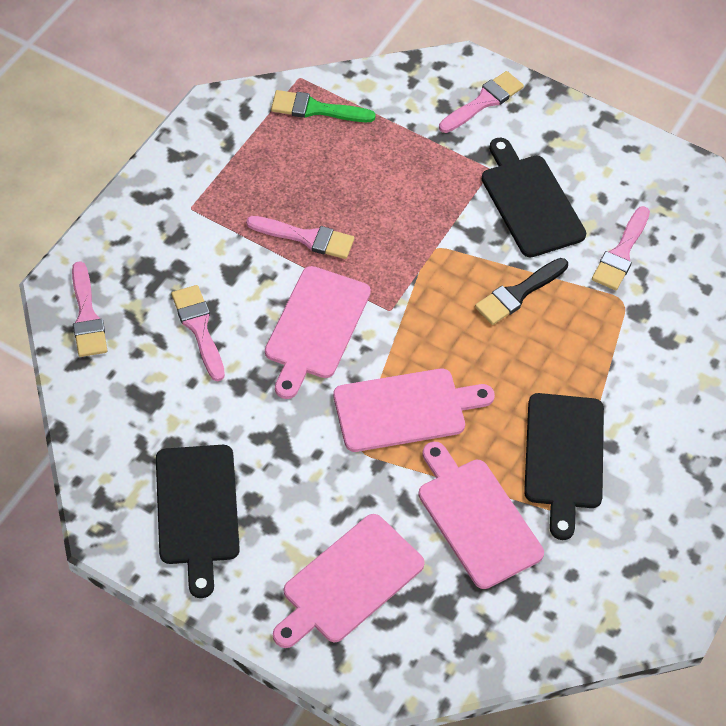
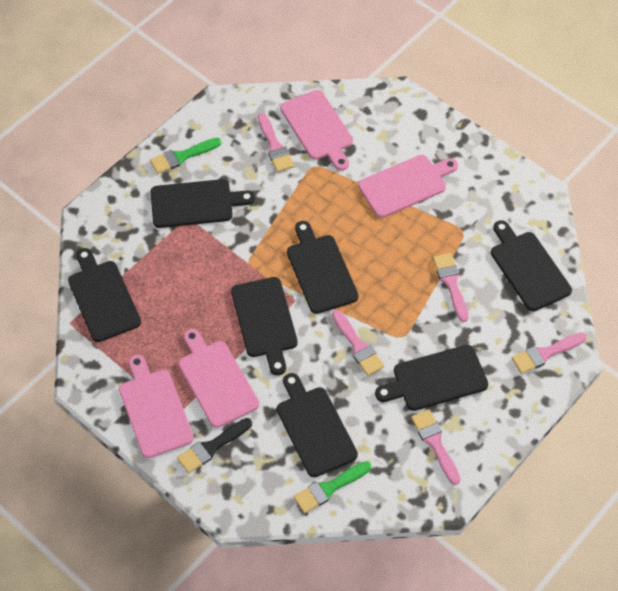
black cutting board: [156,445,240,598] [482,137,586,257] [524,393,604,540] = 3 -> [68,248,141,342] [151,179,255,228] [231,277,298,375] [277,373,358,477] [287,221,359,314] [375,345,488,411] [491,220,572,311] = 7
green brush: [271,90,376,122] = 1 -> [150,138,221,174] [293,461,371,514] = 2

